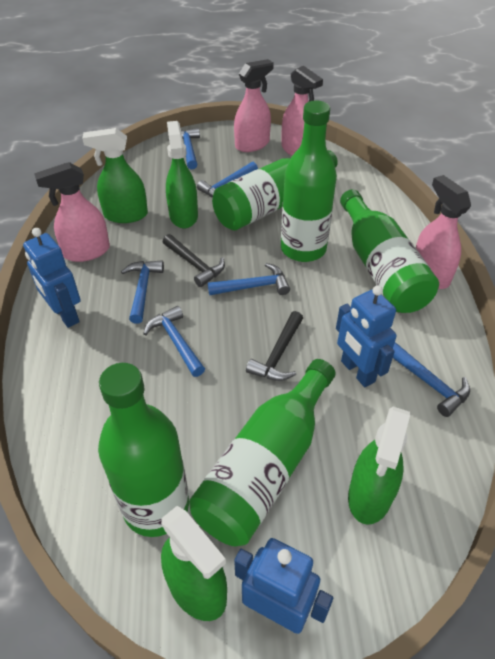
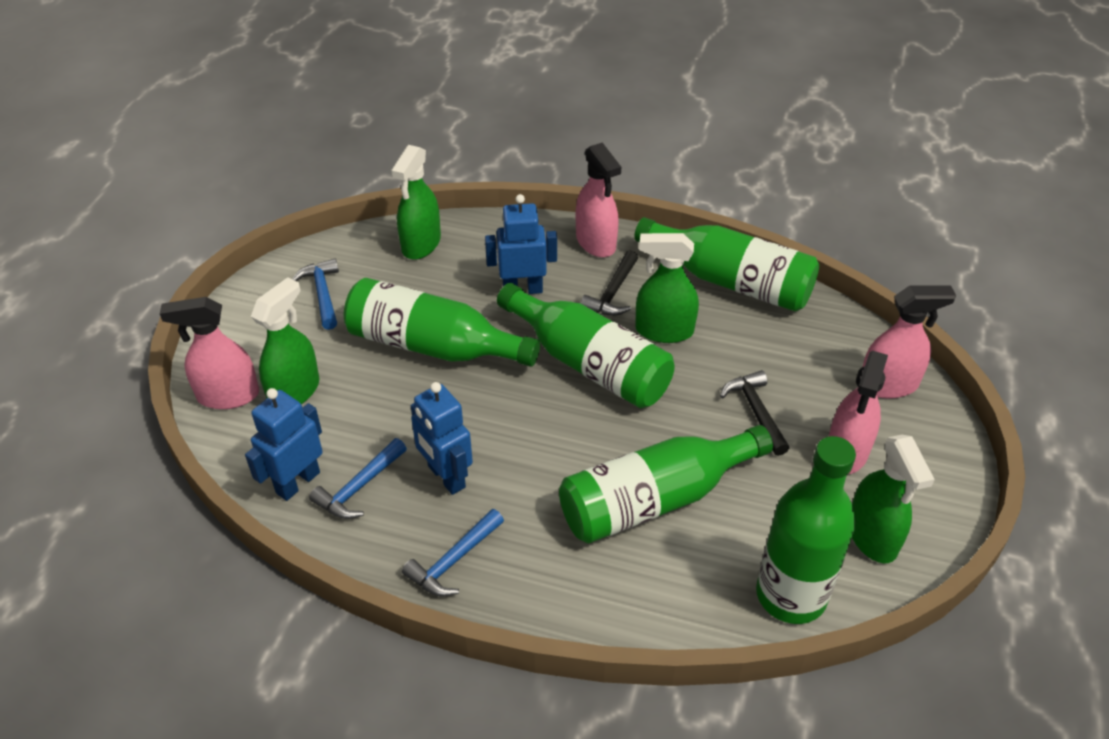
blue hammer: [121,261,164,324] [143,306,205,377] [168,128,200,169] [197,162,258,198] [208,263,290,295] [393,342,470,417] = 6 -> [292,259,339,330] [309,438,407,519] [402,509,504,596] = 3

